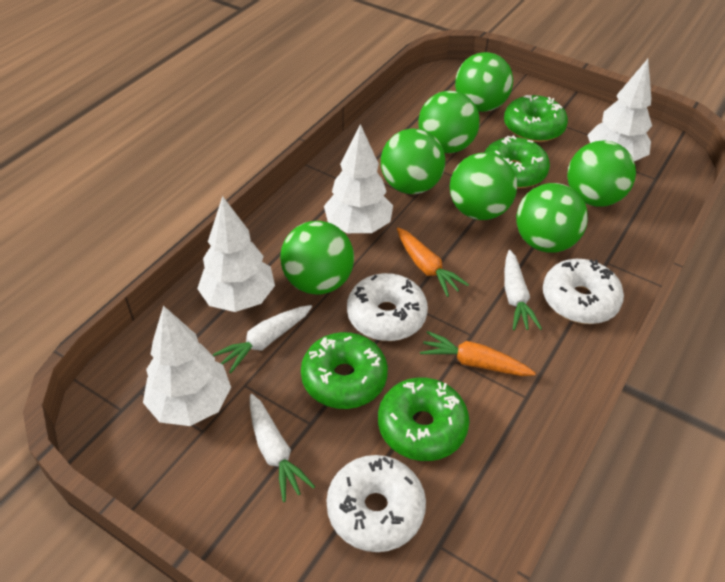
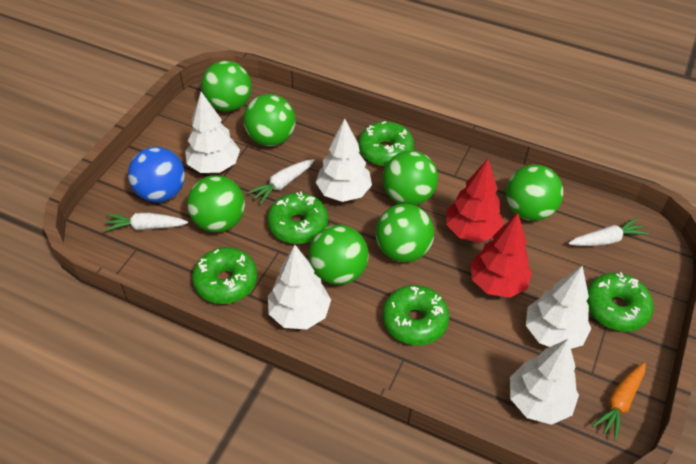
blue ball: none = 0 -> [128,147,185,202] = 1
green donut: [301,332,388,409] [378,377,469,461] [484,135,550,188] [504,95,568,142] = 4 -> [192,247,257,304] [267,192,328,244] [358,121,414,166] [382,285,449,345] [586,272,654,332] = 5
orange carrot: [397,228,469,297] [420,331,536,376] = 2 -> [592,362,646,441] = 1
red tree: none = 0 -> [446,159,504,243] [470,213,532,298] = 2
white donut: [327,455,426,552] [347,273,428,341] [543,259,624,324] = 3 -> none = 0
white tree: [143,305,231,426] [197,196,275,312] [324,124,393,233] [587,59,652,161] = 4 -> [185,92,240,173] [268,245,331,329] [316,119,372,202] [510,339,579,425] [526,266,591,349] = 5

